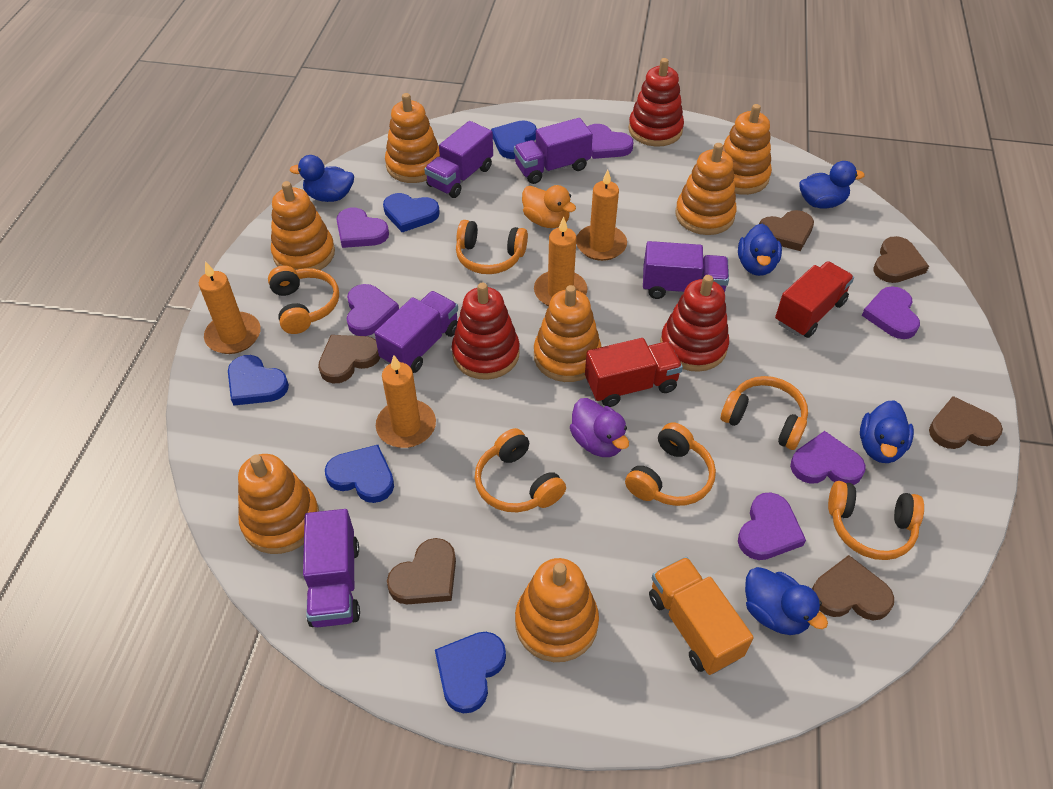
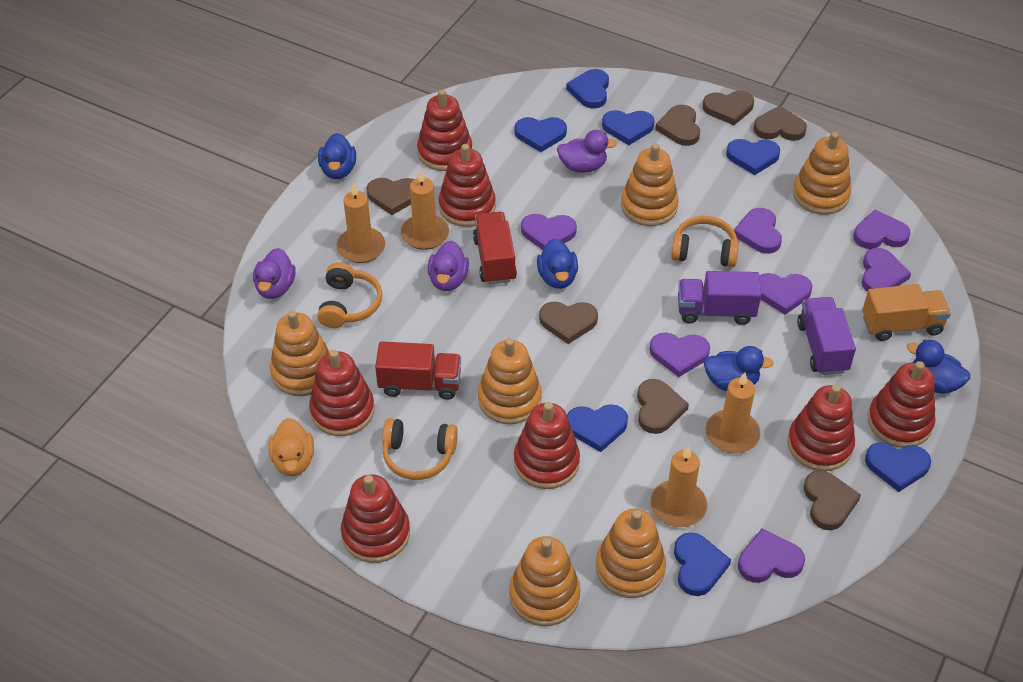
blue duck: [290,155,354,202] [738,224,782,276] [745,567,828,635] [799,161,864,208] [860,400,914,463] = 5 -> [318,133,356,179] [537,238,578,289] [704,346,774,391] [907,340,970,394] = 4
blue heart: [228,355,289,406] [325,445,394,503] [383,193,440,232] [435,632,506,713] [491,120,537,159] = 5 -> [515,117,567,152] [566,69,609,108] [567,404,628,452] [602,110,655,145] [674,533,731,596] [726,139,780,175] [865,442,931,492] = 7
brown heart: [318,335,381,383] [387,538,456,604] [759,210,814,251] [812,555,894,620] [874,236,929,283] [929,396,1003,449] = 6 -> [366,178,414,215] [539,301,598,344] [637,379,689,434] [655,105,700,146] [703,90,754,125] [753,105,807,141] [804,470,861,530] = 7
orange headphones: [268,265,339,334] [456,220,528,274] [474,428,566,512] [625,422,716,506] [721,376,808,450] [828,481,924,560] = 6 -> [317,262,382,328] [382,418,458,480] [671,216,739,267] = 3
orange stacking toy: [238,454,319,554] [271,181,335,270] [385,93,440,183] [515,558,599,662] [534,285,601,382] [675,143,737,235] [723,104,772,195] = 7 -> [270,310,330,396] [478,338,542,424] [509,536,580,626] [596,509,666,598] [621,143,679,226] [793,132,851,214] = 6
purple duck: [570,398,629,457] = 1 -> [253,248,296,299] [428,241,469,291] [557,130,617,173] = 3
purple heart: [336,208,389,248] [347,284,399,336] [588,124,633,159] [738,493,806,560] [790,431,866,485] [862,286,920,339] = 6 -> [521,214,577,250] [650,333,710,377] [734,208,782,254] [738,529,805,583] [759,273,813,315] [853,210,911,249] [862,248,911,292] = 7
purple truck: [303,509,360,627] [375,291,458,373] [424,121,493,198] [514,118,593,184] [643,241,729,299] = 5 -> [678,271,761,325] [797,297,856,375] = 2
red stacking toy: [452,283,520,380] [628,58,684,147] [660,275,729,372] = 3 -> [309,350,375,436] [341,474,410,563] [417,89,472,171] [439,144,496,227] [514,402,580,489] [787,384,855,471] [868,361,935,448] = 7

